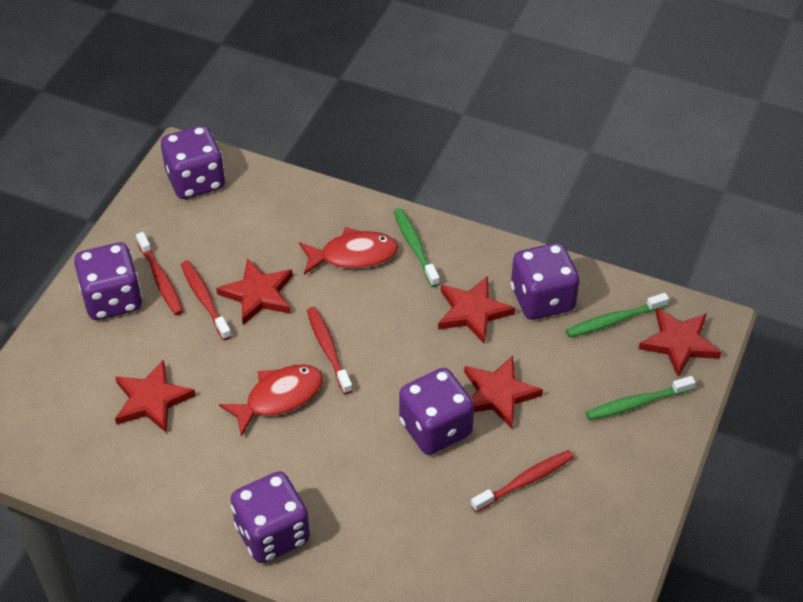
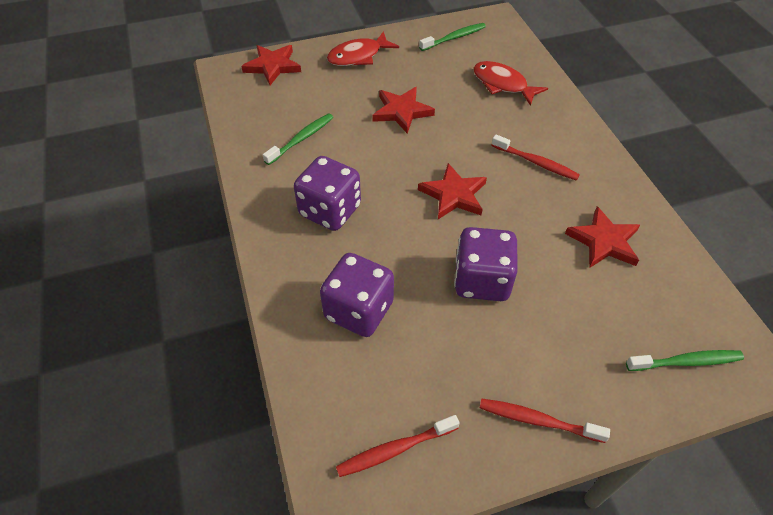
purple dice: [74,242,142,320] [161,125,225,199] [230,471,310,563] [399,368,474,455] [511,243,580,320] = 5 -> [294,156,361,231] [320,253,394,337] [454,227,518,301] = 3
red star: [115,360,196,432] [216,258,293,325] [438,276,515,344] [464,356,543,429] [639,308,721,377] = 5 -> [241,45,301,85] [372,87,435,134] [418,163,487,219] [565,206,640,268] = 4
red toothbrush: [136,232,183,315] [181,261,232,340] [307,307,353,394] [471,450,574,512] = 4 -> [336,415,460,477] [480,398,610,443] [491,134,580,181] = 3

